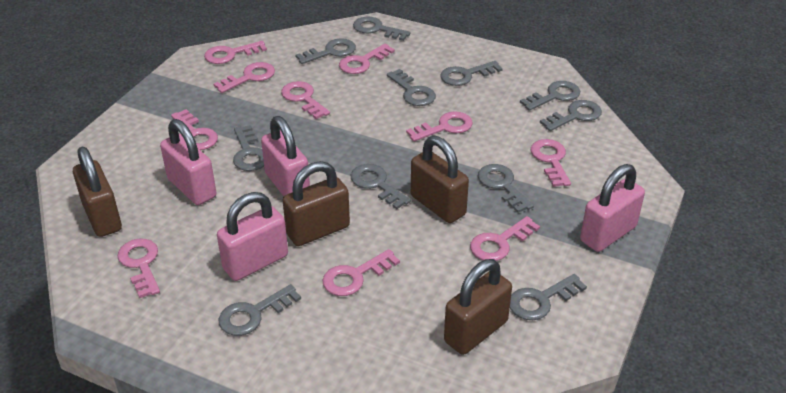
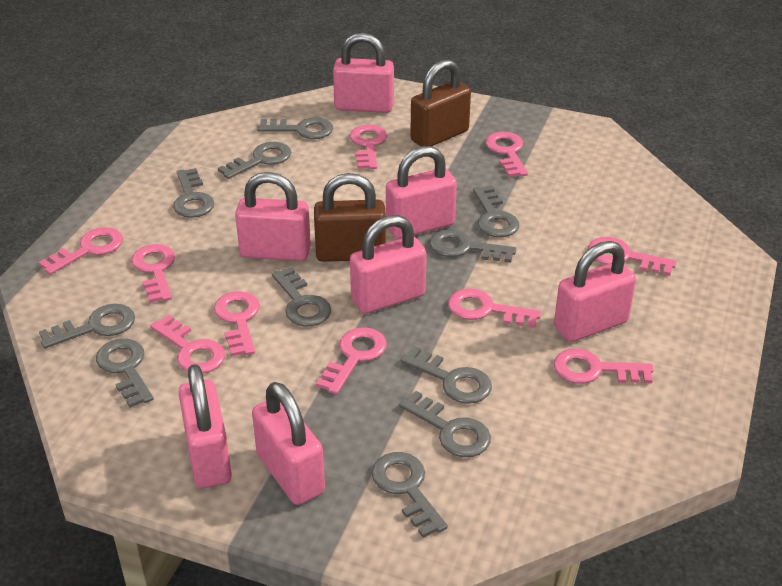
brown padlock: [73,147,122,237] [283,161,350,246] [411,136,469,223] [444,259,512,355] = 4 -> [314,173,386,262] [410,59,471,146] = 2
pink padlock: [160,119,216,205] [217,192,288,281] [261,116,310,196] [580,164,645,252] = 4 -> [178,364,232,488] [235,172,311,261] [252,382,325,505] [333,33,394,113] [350,215,427,314] [386,146,457,239] [554,241,636,342] = 7

